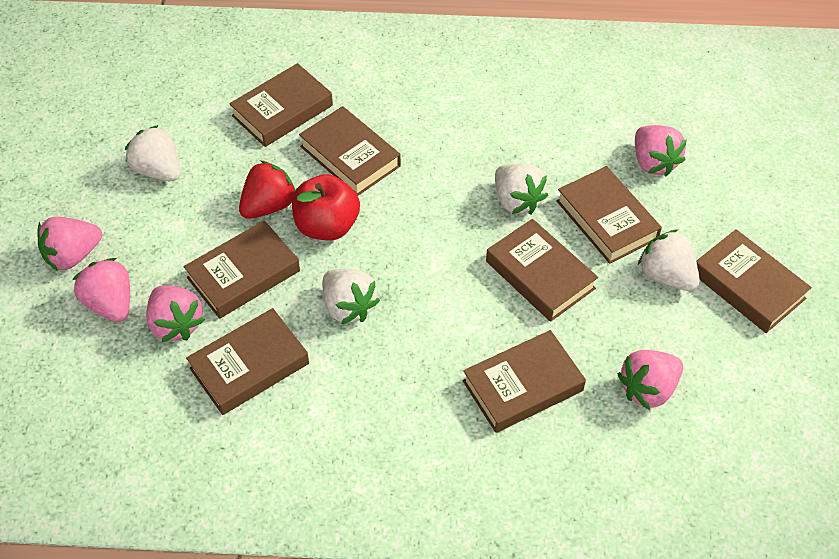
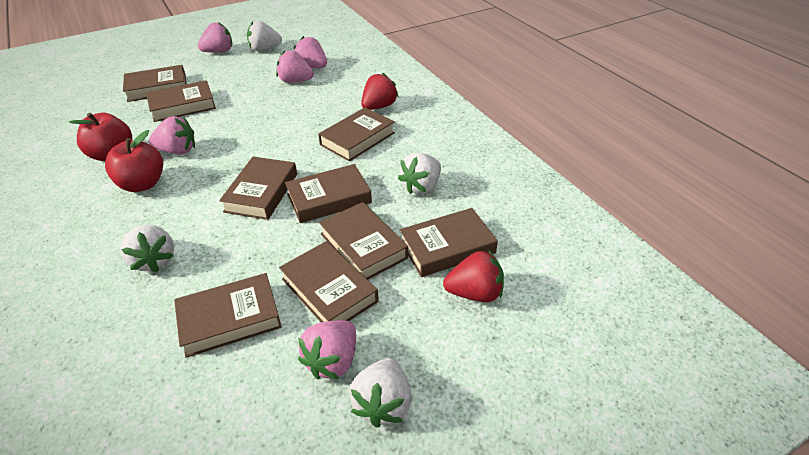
brown book: [184,220,300,319] [186,308,309,415] [229,63,333,147] [299,106,401,196] [463,330,586,433] [486,219,598,322] [556,166,662,264] [696,229,812,333] = 8 -> [123,65,187,102] [146,80,216,122] [174,273,282,358] [219,157,297,220] [279,241,379,322] [285,164,372,223] [318,107,395,161] [319,202,408,280] [400,208,498,277] = 9
red apple: [292,174,360,240] = 1 -> [69,113,132,161] [105,130,163,192] = 2
red strawberry: [239,160,296,219] = 1 -> [361,73,399,110] [443,251,504,302] = 2

